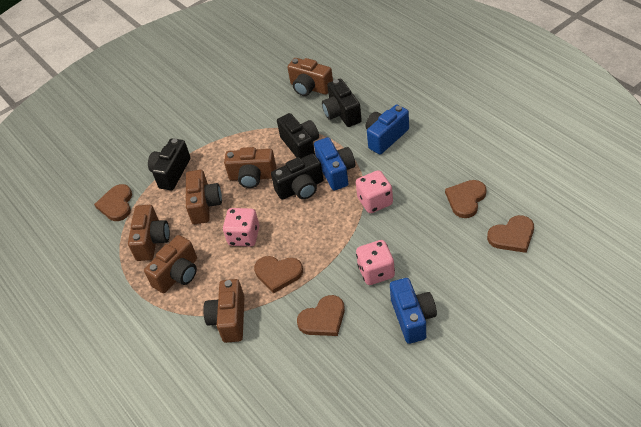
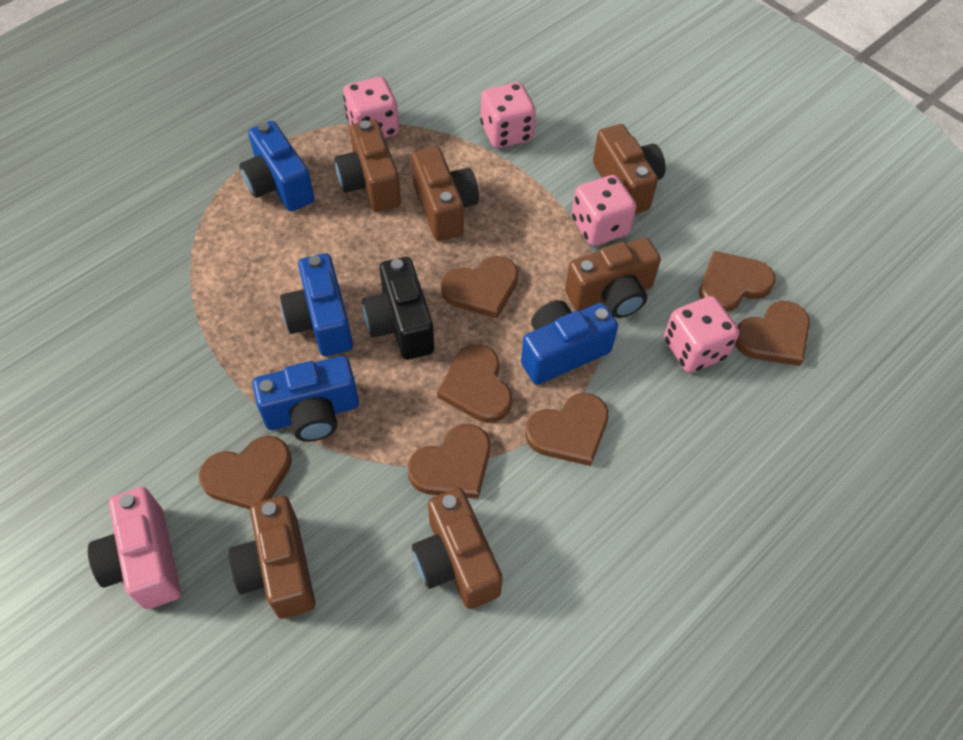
black camera: [148,138,191,190] [271,154,324,200] [277,113,319,159] [322,79,362,127] = 4 -> [362,257,434,360] = 1
blue camera: [314,137,355,191] [366,104,409,154] [390,278,437,344] = 3 -> [239,121,315,211] [252,356,359,442] [280,253,353,356] [521,300,618,385] = 4
brown heart: [94,184,132,221] [254,256,303,293] [297,295,345,336] [445,180,487,218] [487,215,534,253] = 5 -> [199,436,292,510] [408,424,490,499] [437,344,512,423] [441,256,518,318] [525,393,609,466] [699,251,775,312] [735,301,810,366] = 7
pink camera: none = 0 -> [88,487,181,609] = 1
pink dice: [223,208,259,247] [356,170,393,213] [356,240,395,285] = 3 -> [343,77,399,138] [480,82,536,148] [572,175,636,246] [664,296,739,373] = 4

